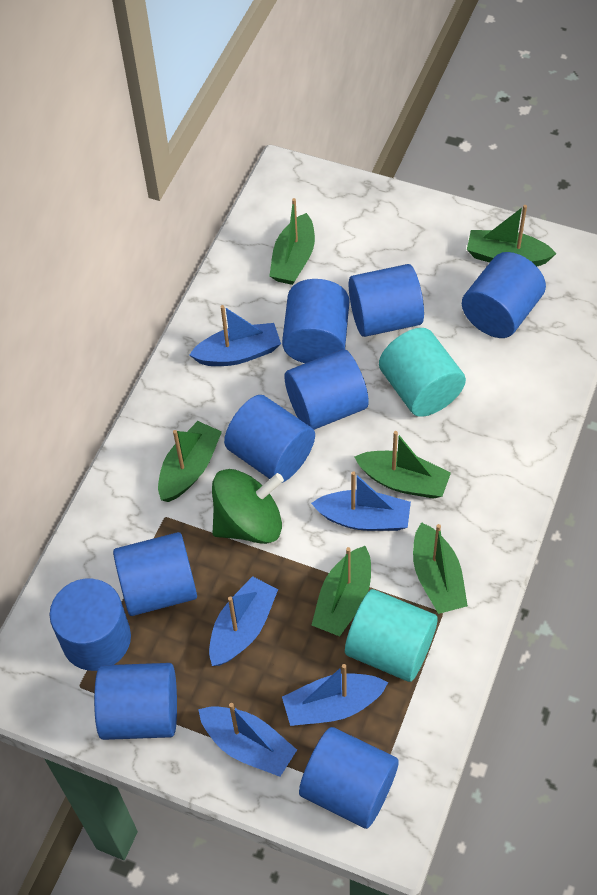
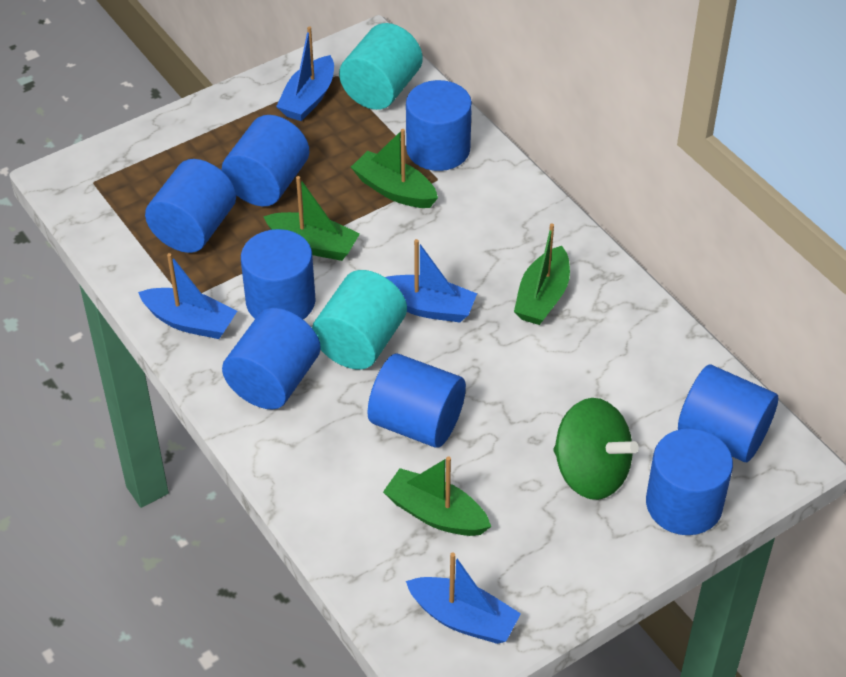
blue boat: [189,305,281,366] [198,703,297,777] [209,576,278,666] [282,664,388,726] [311,471,411,531] = 5 -> [138,253,237,339] [276,26,334,121] [386,239,477,322] [406,553,521,644] = 4
blue cylinder: [49,579,131,671] [94,663,177,740] [113,532,197,616] [224,395,315,483] [282,279,349,363] [284,349,369,430] [299,727,399,829] [349,264,424,337] [462,252,546,338] = 9 -> [145,159,236,253] [221,115,309,206] [222,308,321,410] [241,229,316,319] [367,353,466,448] [406,80,472,171] [646,428,733,535] [678,364,778,462] = 8
green boat: [158,421,222,502] [269,198,315,285] [312,546,371,636] [354,431,451,499] [413,522,468,614] [467,205,557,266] = 6 -> [263,176,360,261] [351,129,438,208] [383,456,491,536] [514,223,570,325] = 4

